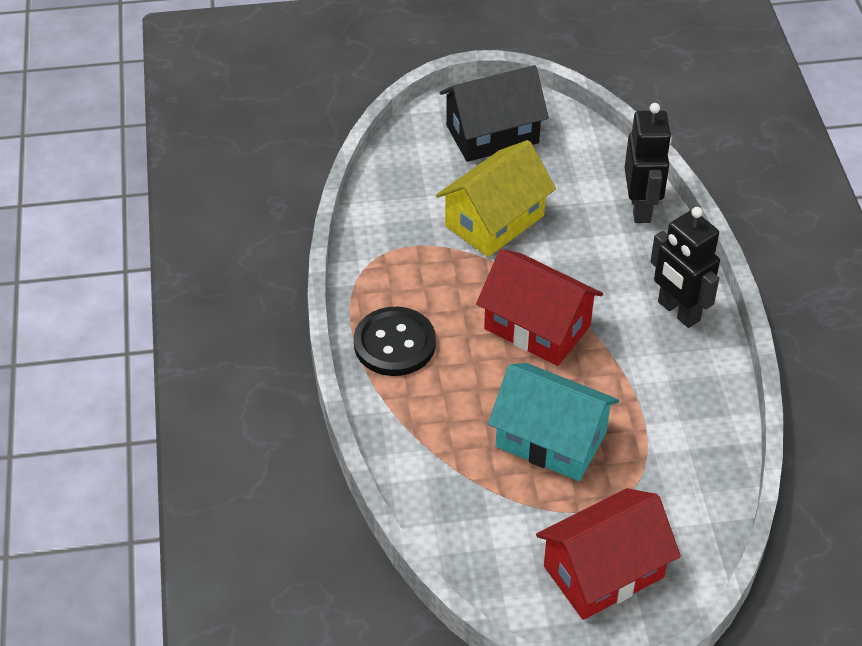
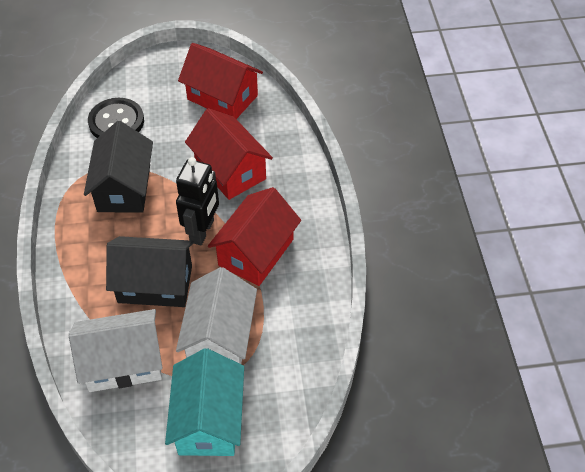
black house: [440,65,549,162] = 1 -> [84,121,153,213] [106,236,194,307] = 2
black robot: [625,103,672,223] [650,207,720,328] = 2 -> [176,157,219,245] = 1
red house: [476,249,603,366] [536,488,681,620] = 2 -> [178,43,263,119] [185,108,273,200] [208,187,301,286] = 3
white house: none = 0 -> [69,309,163,392] [176,267,257,364] = 2
yellow house: [436,140,556,257] = 1 -> none = 0

